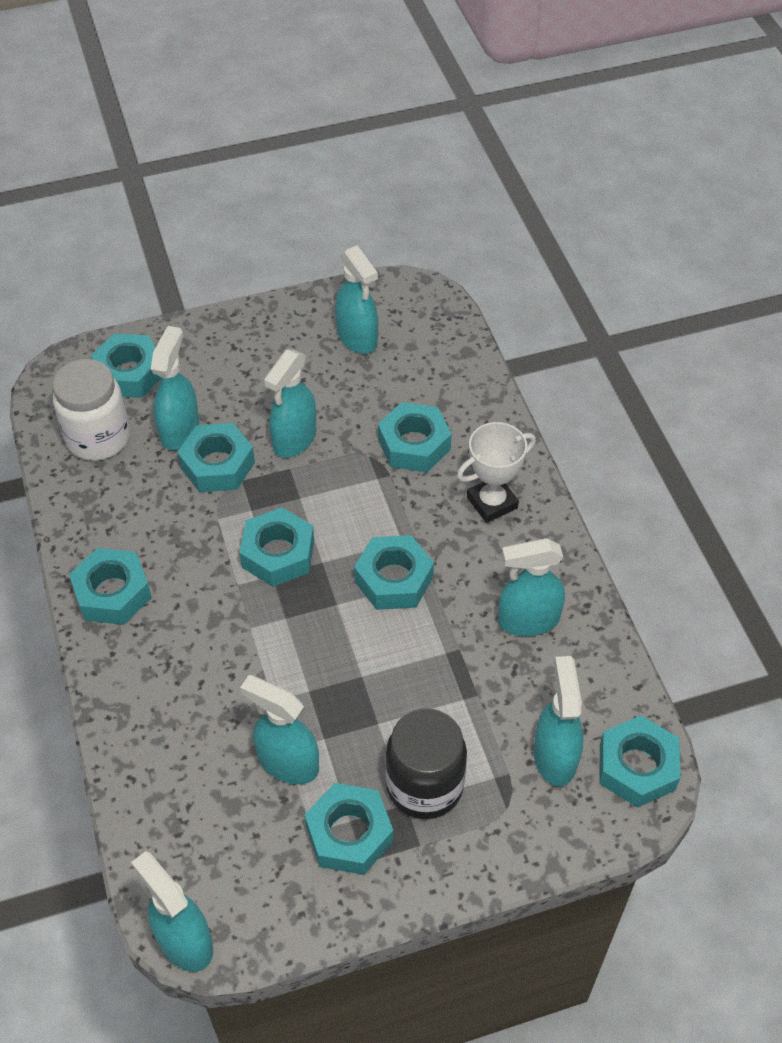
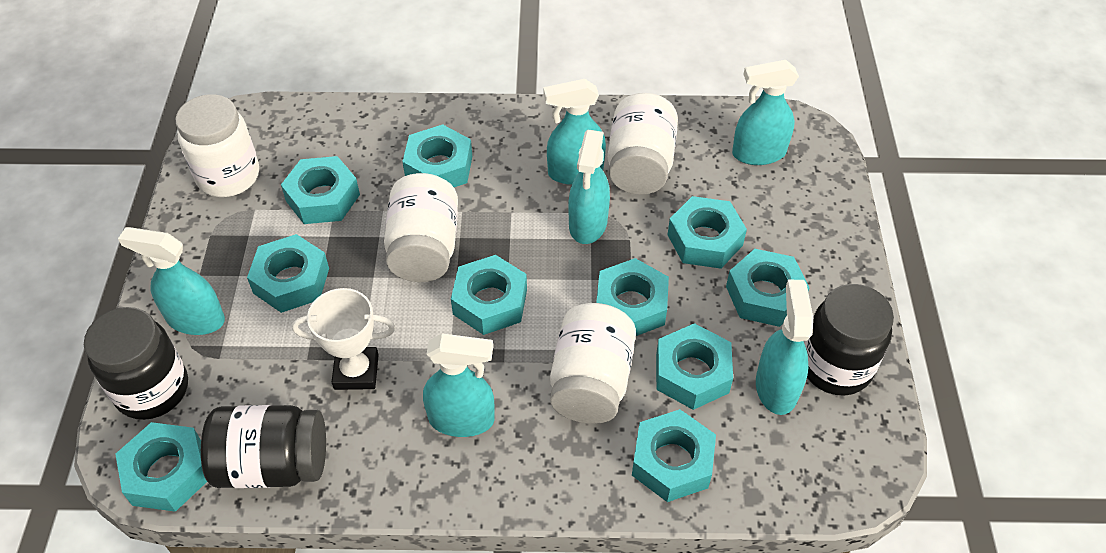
black jar: [385,708,467,819] = 1 -> [84,307,188,420] [201,405,326,488] [804,284,894,396] = 3
turquoise nut: [69,548,152,625] [91,333,161,398] [177,423,255,492] [240,507,314,587] [305,783,393,875] [354,535,434,610] [378,402,451,472] [599,715,680,808] = 8 -> [115,422,207,512] [247,234,329,313] [281,156,360,224] [402,124,472,187] [451,255,527,335] [596,258,669,336] [632,409,716,502] [656,323,733,410] [667,196,747,269] [726,249,809,327] = 10
turquoise spray bottle: [131,851,213,972] [151,326,199,450] [240,675,319,784] [264,349,316,458] [335,245,378,354] [498,538,565,636] [534,656,584,786] = 7 -> [118,227,225,335] [423,333,495,437] [543,79,606,185] [568,130,610,244] [732,60,799,165] [756,280,813,415] = 6
white jar: [52,359,130,461] = 1 -> [176,94,259,197] [384,173,458,282] [550,303,636,424] [608,93,678,195] = 4

